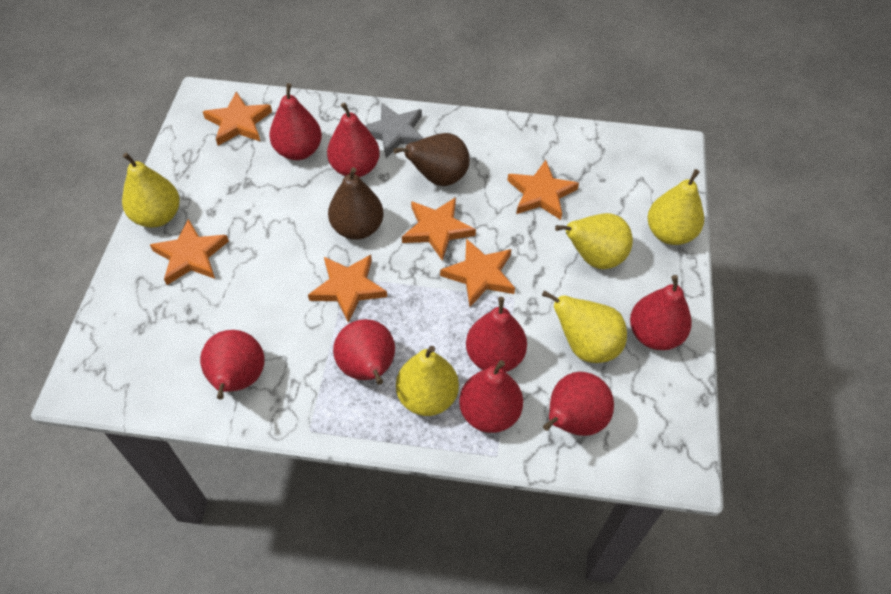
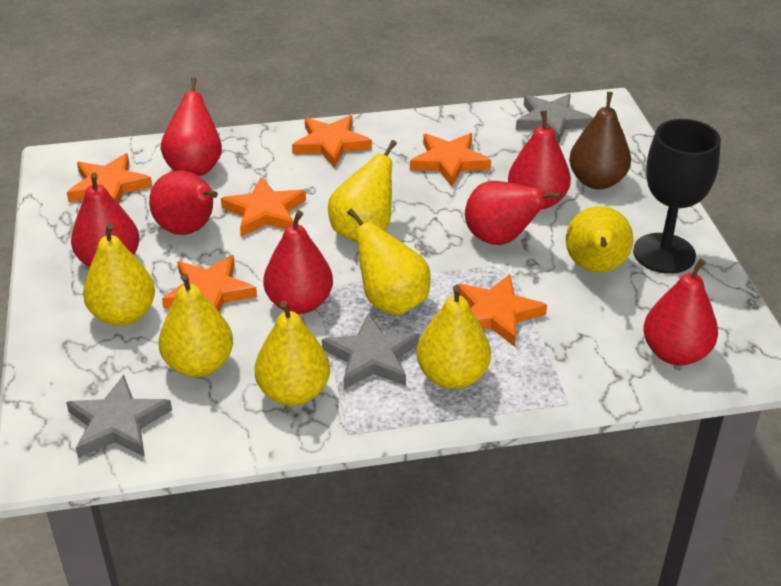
black goblet: none = 0 -> [633,119,721,274] = 1
brown pear: [328,167,384,240] [393,133,470,186] = 2 -> [569,92,631,190] = 1
grey star: [365,103,424,158] = 1 -> [66,375,172,458] [322,313,419,389] [516,94,593,144] = 3
red pear: [200,330,265,399] [269,83,322,160] [327,102,380,177] [333,319,395,385] [459,360,523,433] [466,297,527,372] [543,372,614,436] [630,275,692,350] = 8 -> [71,173,139,267] [149,171,218,235] [160,77,222,176] [263,210,333,314] [465,181,562,245] [508,110,571,210] [643,259,718,365] = 7
yellow pear: [122,153,180,227] [396,346,459,416] [542,290,627,363] [555,213,633,269] [648,169,704,245] = 5 -> [83,223,155,326] [159,274,233,377] [254,301,330,406] [328,140,397,242] [347,208,431,315] [417,285,491,389] [566,206,633,273] = 7

